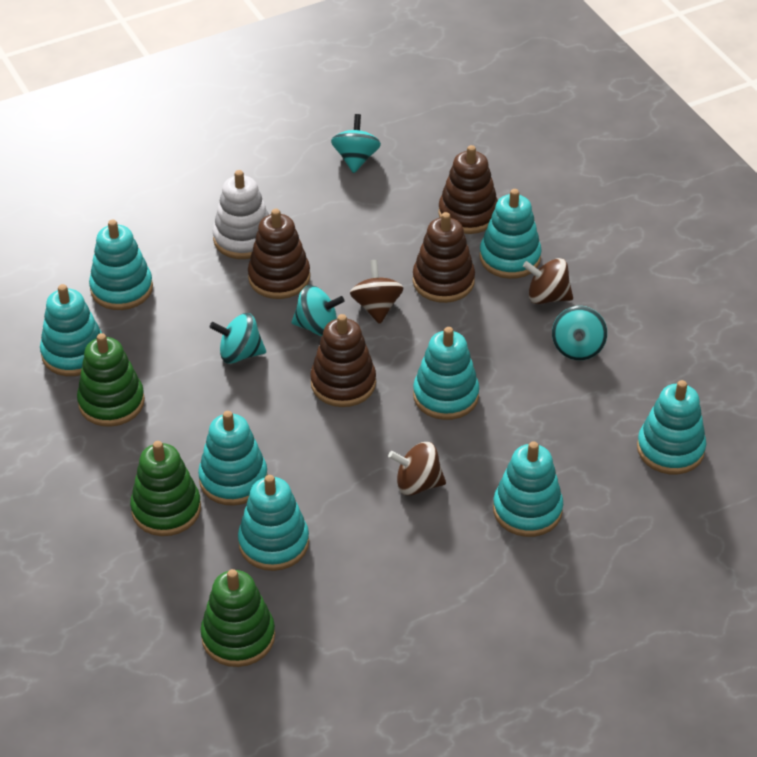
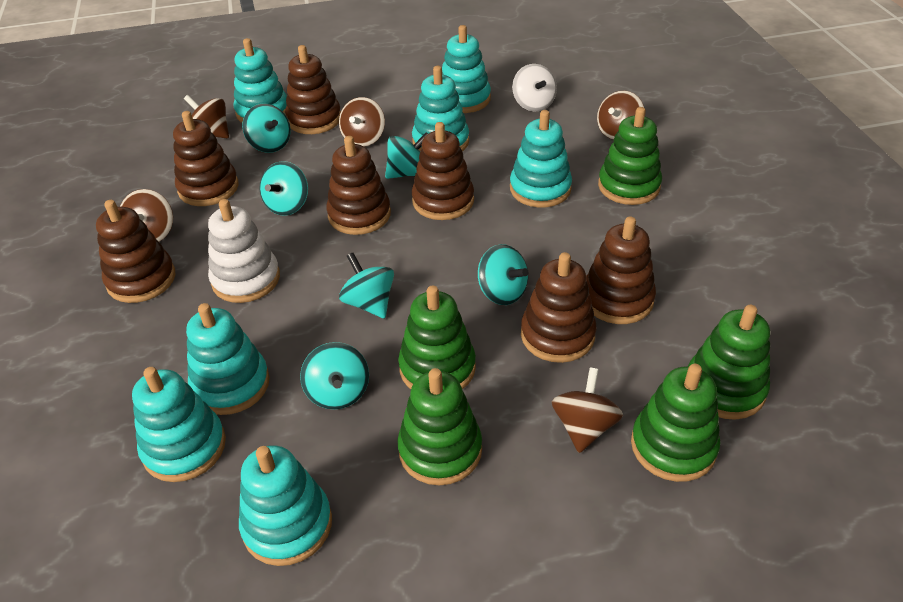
brown spinning top: [350,260,403,324] [388,442,446,496] [523,258,573,304] = 3 -> [120,189,173,242] [184,95,229,138] [339,97,385,147] [552,367,623,453] [597,91,644,140] = 5
brown stacking toy: [248,209,310,299] [310,314,376,407] [413,212,475,303] [438,145,498,234] = 4 -> [96,200,175,303] [173,111,239,206] [285,45,341,134] [326,136,391,235] [412,122,474,220] [521,252,597,363] [586,216,656,324] = 7
green stacking toy: [77,333,145,427] [130,441,201,536] [201,569,275,667] = 3 -> [397,368,482,485] [398,286,476,390] [598,107,662,205] [631,364,720,482] [688,305,770,420] = 5
turquoise spinning top: [210,313,266,364] [292,285,344,336] [331,114,381,173] [552,306,607,360] = 4 -> [242,104,291,153] [259,161,308,216] [300,342,369,409] [339,253,394,319] [385,132,428,179] [478,244,529,305] = 6
turquoise stacking toy: [40,284,102,376] [89,220,153,310] [198,411,268,506] [238,475,309,571] [413,327,479,420] [479,189,542,279] [493,441,563,537] [637,380,706,474] = 8 -> [132,367,226,482] [186,303,270,415] [234,38,287,123] [239,445,332,566] [412,66,469,151] [442,25,491,113] [510,110,572,208] = 7
white spinning top: none = 0 -> [512,64,557,111] = 1

